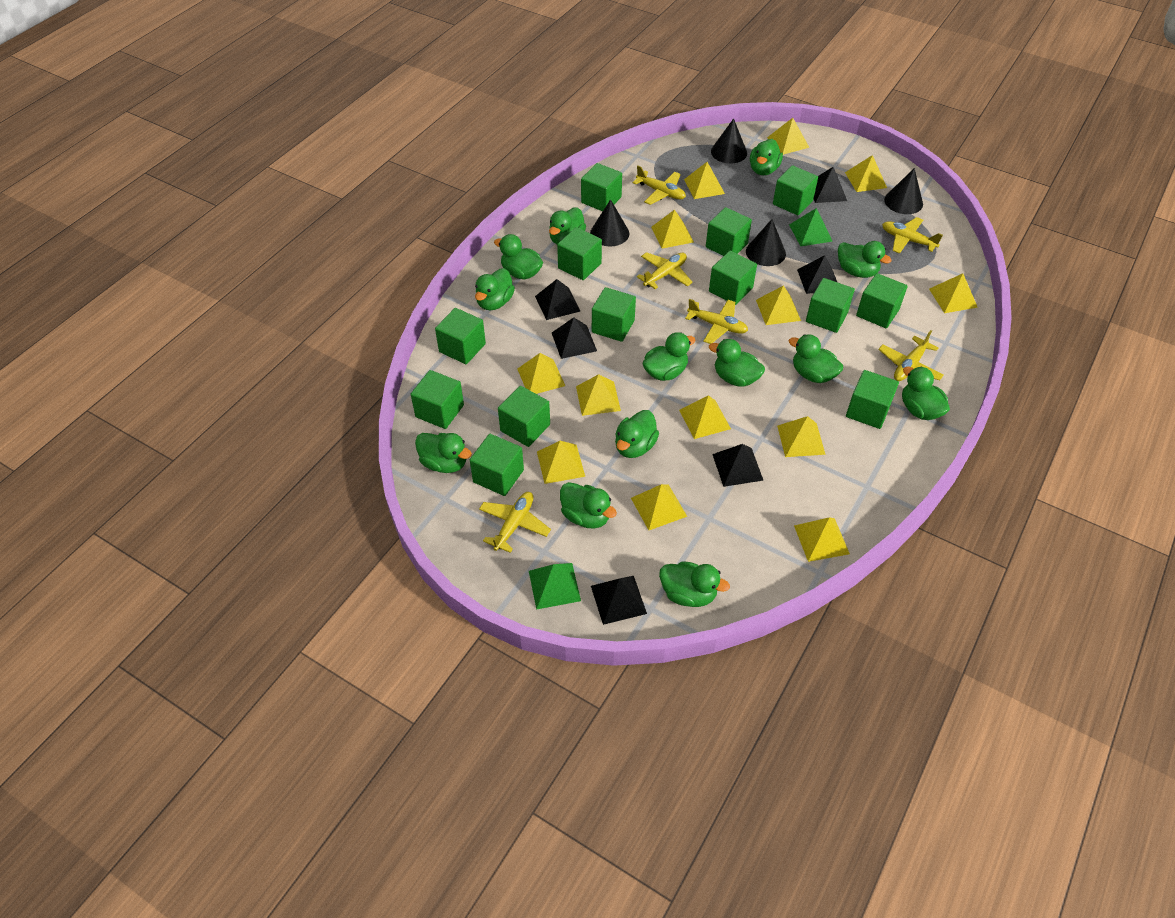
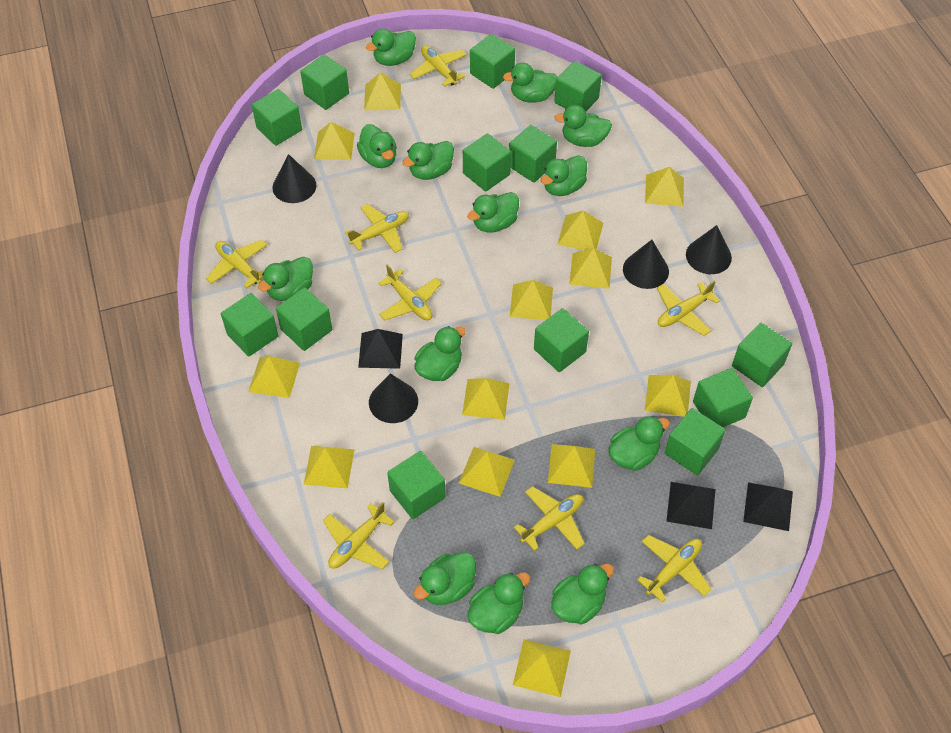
black pyramid: [535,279,580,320] [552,317,597,359] [591,576,647,625] [712,444,763,487] [797,255,837,294] [814,167,847,203] = 6 -> [358,329,403,369] [666,482,715,529] [743,482,793,531] = 3
green pyramid: [529,563,581,610] [789,208,833,246] = 2 -> none = 0
yellow plane: [479,492,551,553] [633,165,686,205] [637,252,693,289] [685,299,748,344] [878,330,944,381] [882,217,943,254] = 6 -> [206,240,267,288] [323,502,394,569] [345,204,409,253] [378,264,442,321] [410,45,466,87] [514,486,585,551] [637,535,711,602] [657,280,720,336] = 8

